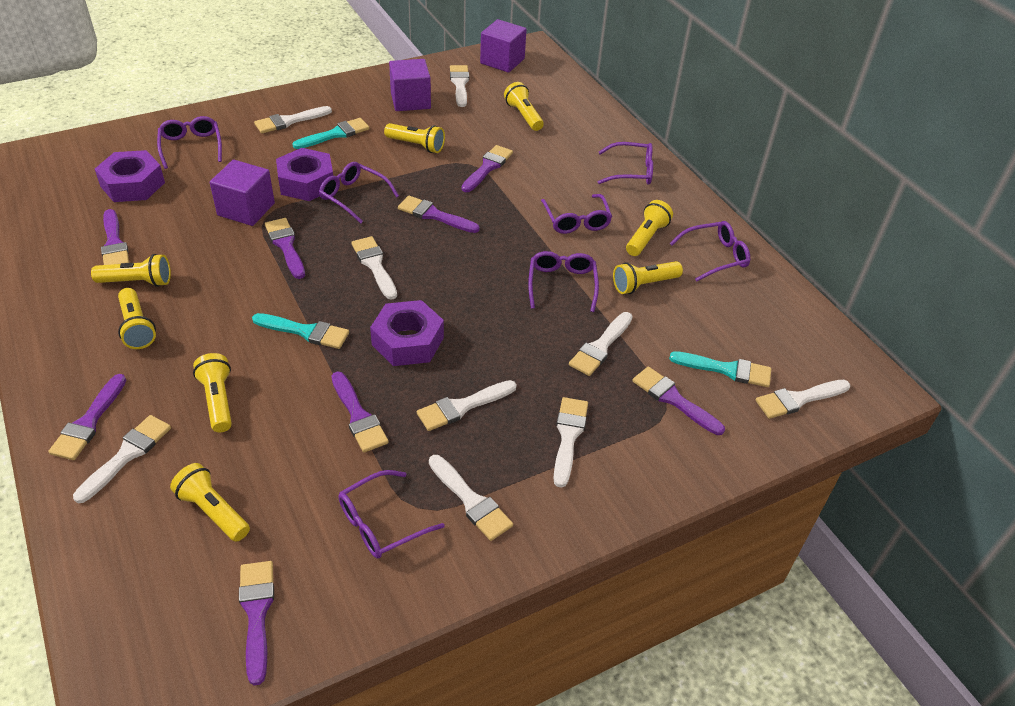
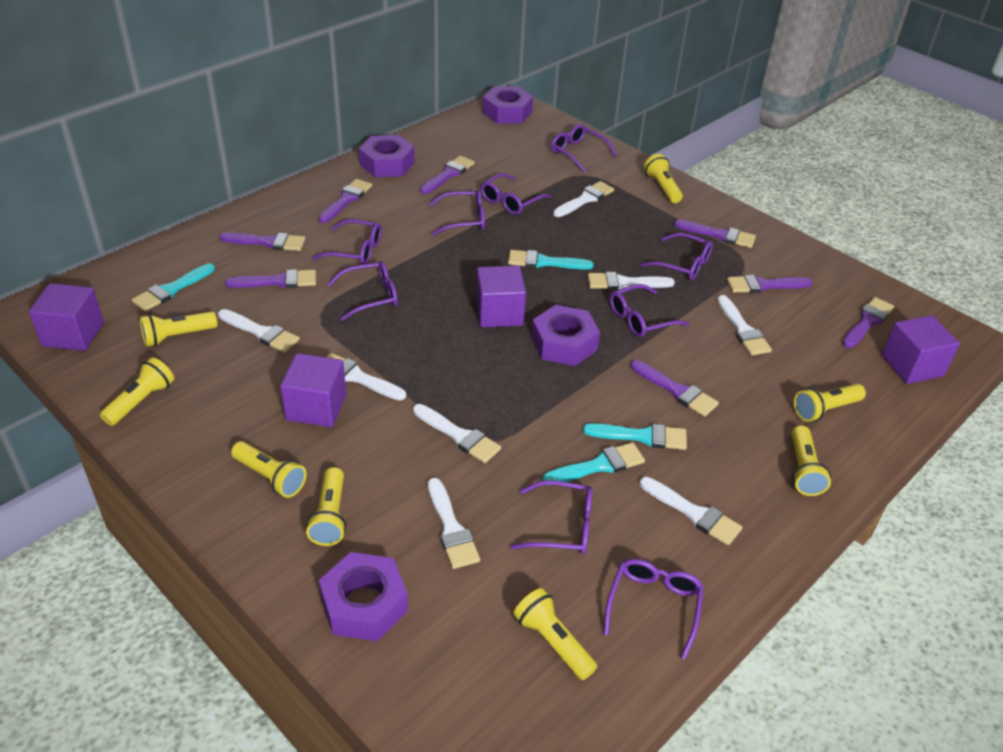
purple cube: [210,160,275,226] [389,59,431,111] [480,19,527,73] = 3 -> [29,283,104,351] [280,353,346,427] [476,266,526,328] [882,315,960,384] = 4
purple glasses: [157,116,222,169] [319,162,399,224] [338,470,445,559] [528,251,599,312] [541,194,612,234] [598,142,653,185] [670,221,750,282] = 7 -> [312,219,382,265] [328,261,398,321] [428,190,485,236] [481,173,552,215] [511,480,593,554] [551,124,617,173] [603,559,704,659] [610,284,689,337] [640,233,713,280] = 9
purple nut: [95,150,165,202] [276,148,333,201] [370,300,444,366] = 3 -> [319,552,408,641] [359,135,415,177] [483,86,533,124] [531,305,600,366] = 4
turquoise brush: [252,313,349,349] [293,118,369,149] [669,351,771,387] = 3 -> [132,263,215,311] [508,250,594,270] [542,442,645,482] [583,423,687,450] = 4
white brush: [73,415,171,503] [254,106,332,133] [351,236,397,300] [417,380,517,431] [429,455,513,541] [450,65,469,107] [553,397,588,488] [569,312,633,376] [756,380,850,419] = 9 -> [218,309,300,353] [326,353,406,400] [413,404,501,463] [428,478,480,569] [553,181,614,217] [588,272,675,290] [640,477,742,545] [717,295,772,356] = 8

